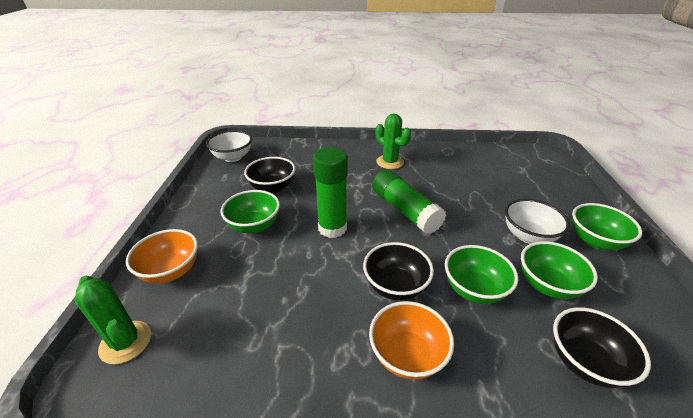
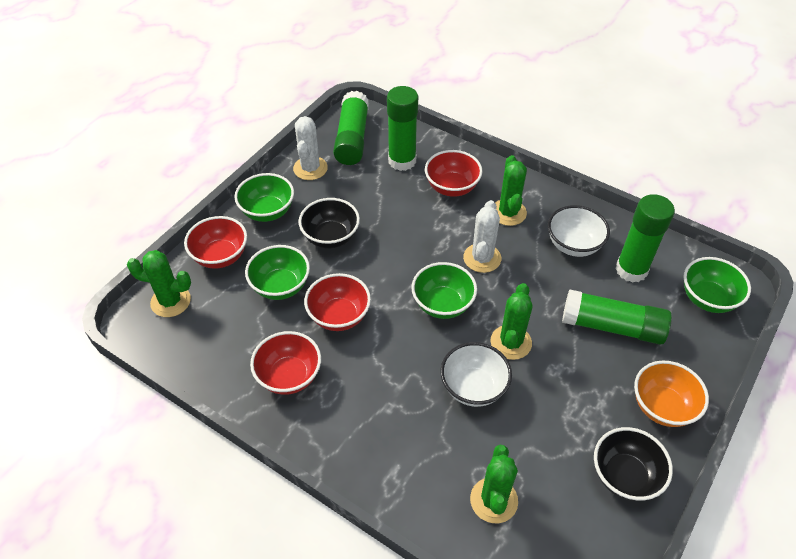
black bowl: [244,157,296,194] [363,242,434,301] [553,307,651,388] = 3 -> [298,198,360,249] [594,427,673,501] = 2
green cactus: [75,276,151,364] [376,113,411,169] = 2 -> [127,250,191,317] [470,445,518,523] [490,283,533,360] [495,155,527,226] = 4
green glue stick: [313,147,348,238] [372,169,446,234] = 2 -> [333,91,369,165] [387,86,418,171] [562,289,672,345] [615,194,675,283] = 4
orange bowl: [126,229,198,284] [369,301,454,380] = 2 -> [634,360,709,427] = 1
red bowl: none = 0 -> [184,216,247,269] [250,331,321,395] [304,273,371,331] [425,150,483,197] = 4
white cactus: none = 0 -> [293,116,328,180] [463,200,501,273] = 2

